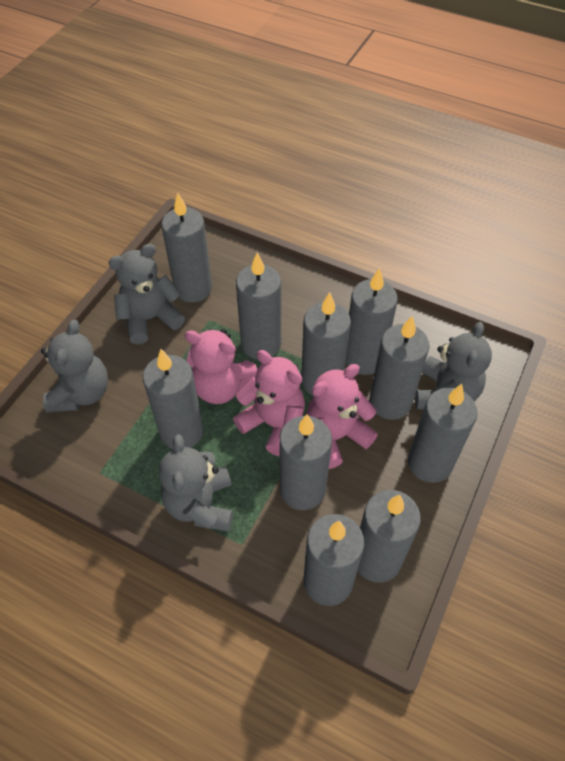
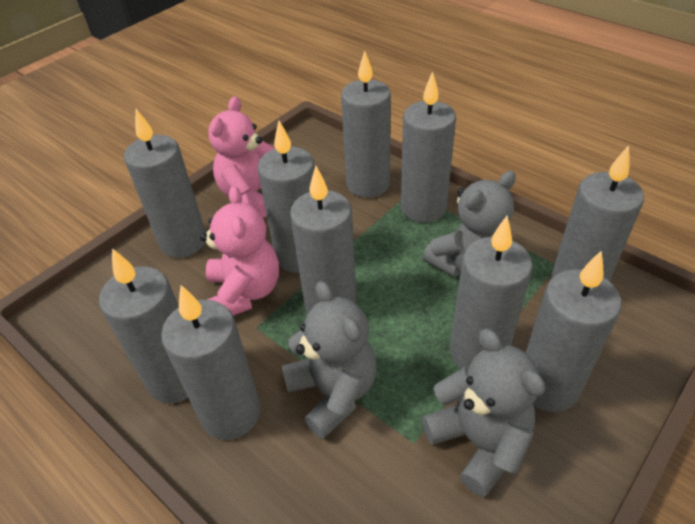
grey teddy bear: [41,320,108,413] [108,244,185,344] [159,434,233,532] [415,322,492,410] = 4 -> [282,281,377,439] [422,329,545,497] [423,171,516,277] = 3
pink teddy bear: [185,329,257,404] [233,350,305,456] [306,364,378,469] = 3 -> [200,186,279,316] [208,97,275,218] = 2

